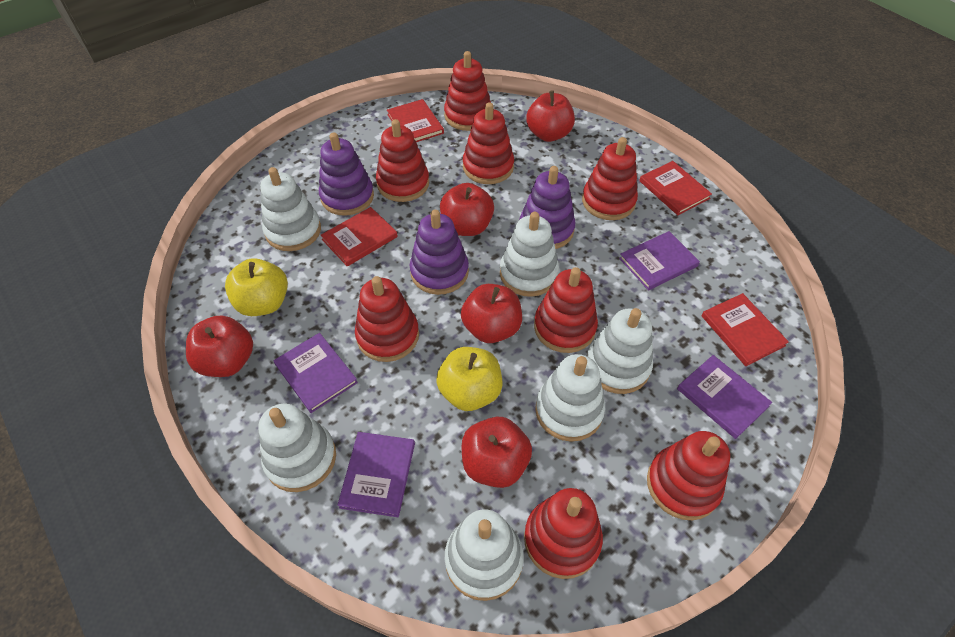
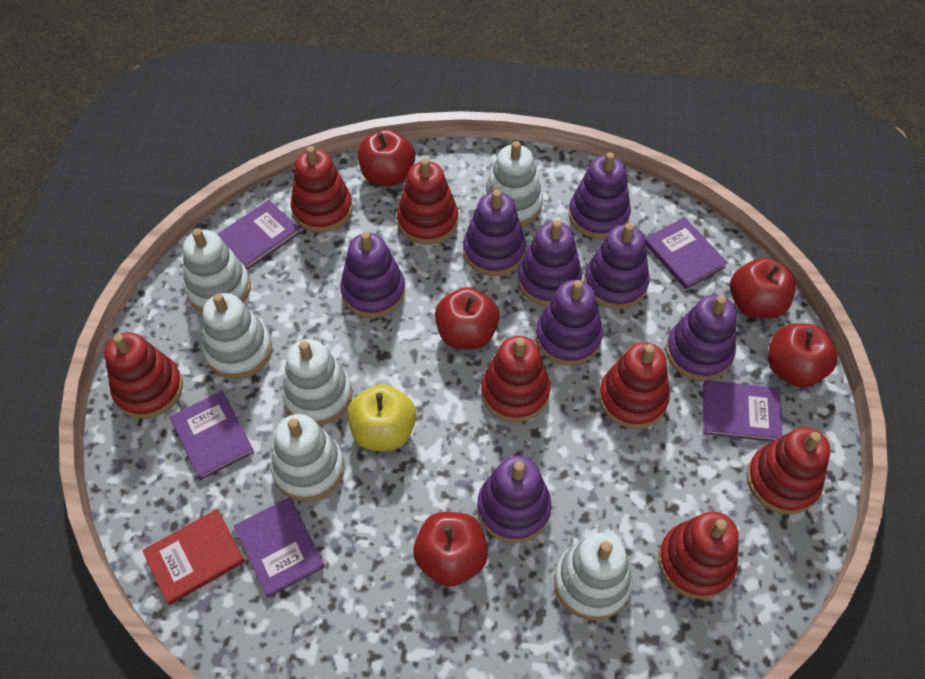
purple book: [274,333,358,413] [337,432,415,517] [619,231,700,290] [677,355,772,439] = 4 -> [170,391,254,480] [217,200,301,270] [234,497,325,598] [645,217,728,289] [703,380,783,442] = 5
purple stacking toy: [319,132,374,216] [410,210,469,295] [519,166,575,249] = 3 -> [340,232,405,318] [463,190,526,276] [477,456,551,543] [517,220,582,306] [535,280,603,366] [569,152,631,239] [584,223,649,309] [666,295,736,381] = 8
red book: [321,207,398,267] [387,99,444,142] [639,161,712,215] [702,293,789,366] = 4 -> [142,509,245,605] = 1
red stacking toy: [355,276,419,362] [376,119,429,202] [444,51,491,131] [463,102,514,184] [524,488,603,579] [534,267,598,353] [582,137,638,220] [647,431,730,520] = 8 -> [104,332,183,419] [291,146,353,232] [397,158,458,245] [481,336,550,422] [599,342,670,429] [658,512,739,600] [747,427,830,514] = 7
yellow apple: [225,258,288,316] [436,347,502,411] = 2 -> [347,384,417,451] = 1

